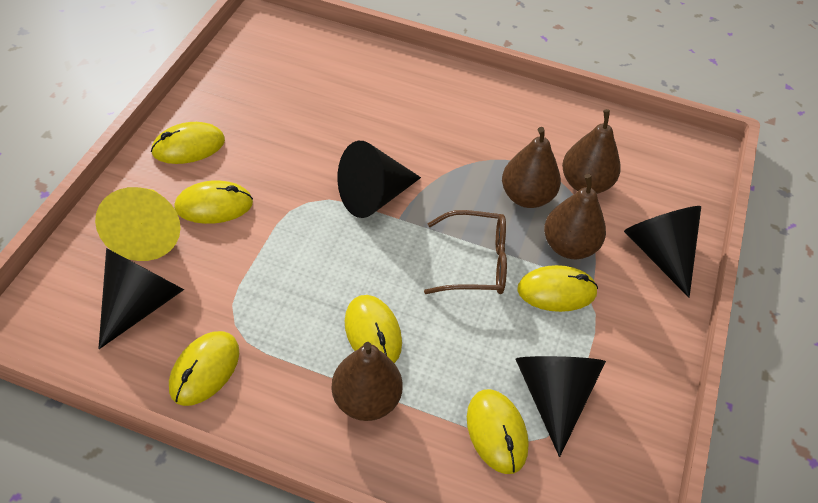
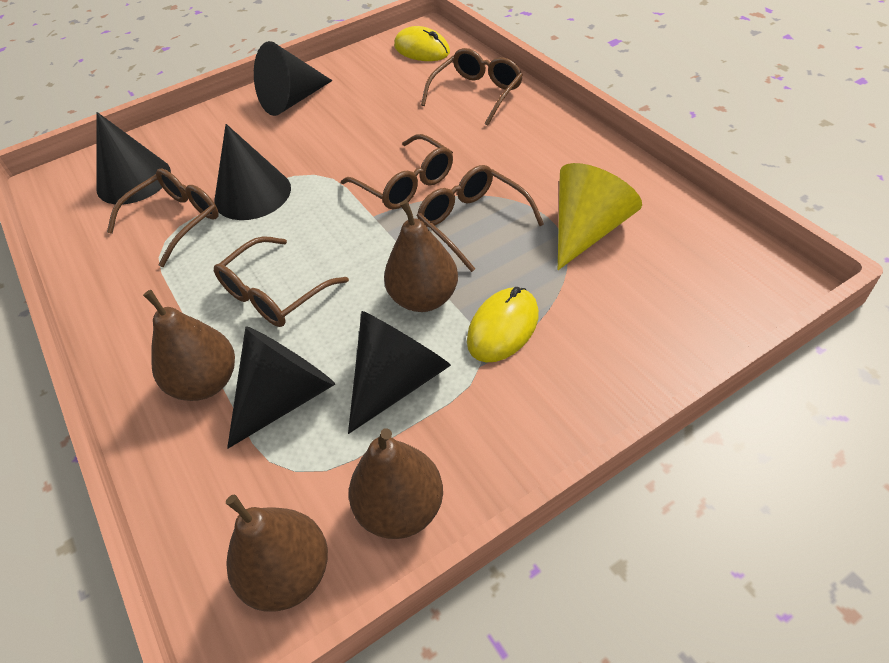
black cone: [98,248,184,349] [338,141,421,218] [515,356,606,457] [624,206,701,298] = 4 -> [96,112,171,205] [214,124,291,220] [227,326,335,449] [254,41,332,116] [348,311,451,434] = 5
brown glasses: [424,210,507,294] = 1 -> [107,169,219,267] [214,236,349,327] [341,134,453,210] [417,165,544,272] [421,48,523,126] = 5
yellow mouse: [151,122,225,164] [169,331,239,406] [174,180,253,224] [345,295,402,363] [467,389,529,474] [517,265,598,312] = 6 -> [394,26,450,61] [467,287,539,362] = 2

